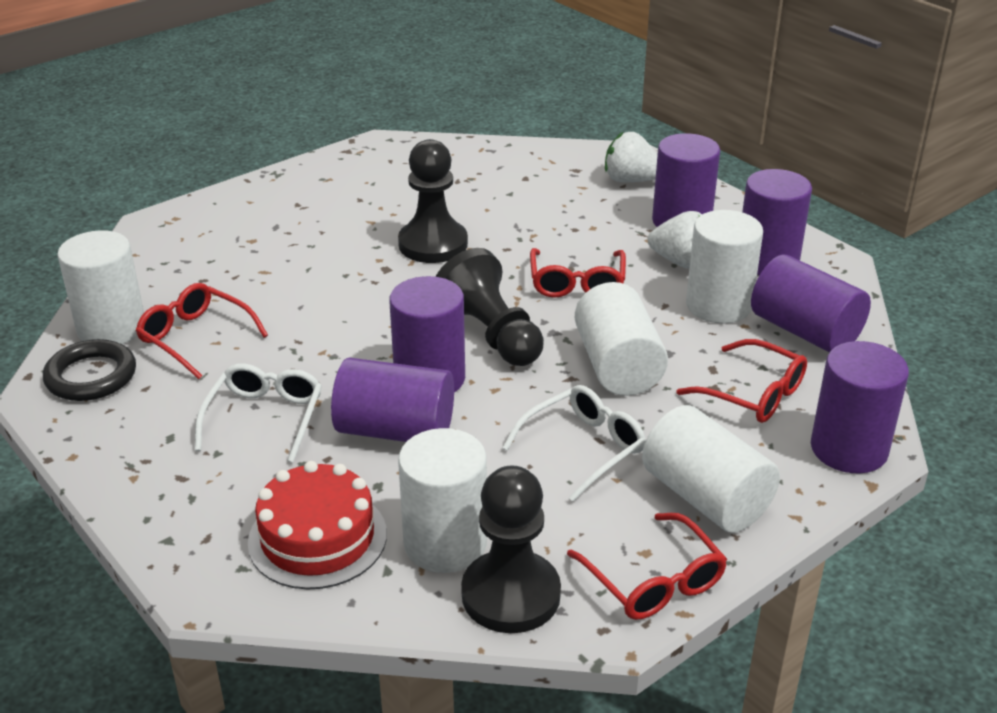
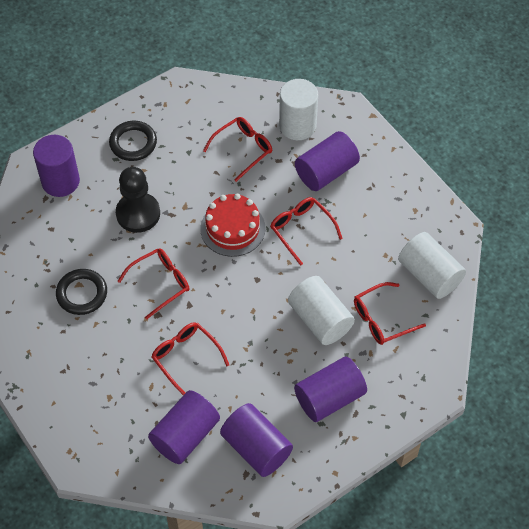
black pawn: [398,139,468,263] [436,248,544,366] [461,466,561,633] = 3 -> [116,167,160,233] = 1
black ring: [43,339,136,401] = 1 -> [56,269,107,315] [109,121,157,161] = 2
purple cylinder: [331,358,454,442] [389,276,465,393] [652,133,720,227] [742,169,812,275] [751,255,871,352] [811,341,909,473] = 6 -> [33,135,80,197] [148,390,220,464] [220,403,293,477] [294,357,367,422] [295,131,360,191] = 5
red glasses: [136,283,268,379] [530,248,626,298] [567,513,727,620] [676,339,807,423] = 4 -> [118,248,189,319] [152,322,229,395] [203,117,272,182] [270,197,343,266] [354,282,426,345] = 5
white cylinder: [57,230,144,344] [398,428,487,573] [575,282,668,396] [642,405,780,533] [686,210,763,323] = 5 -> [279,79,318,140] [288,276,355,345] [398,232,466,299] = 3
white glasses: [195,364,322,463] [502,385,646,501] = 2 -> none = 0
white strawberry: [605,132,657,182] [648,211,702,269] = 2 -> none = 0

